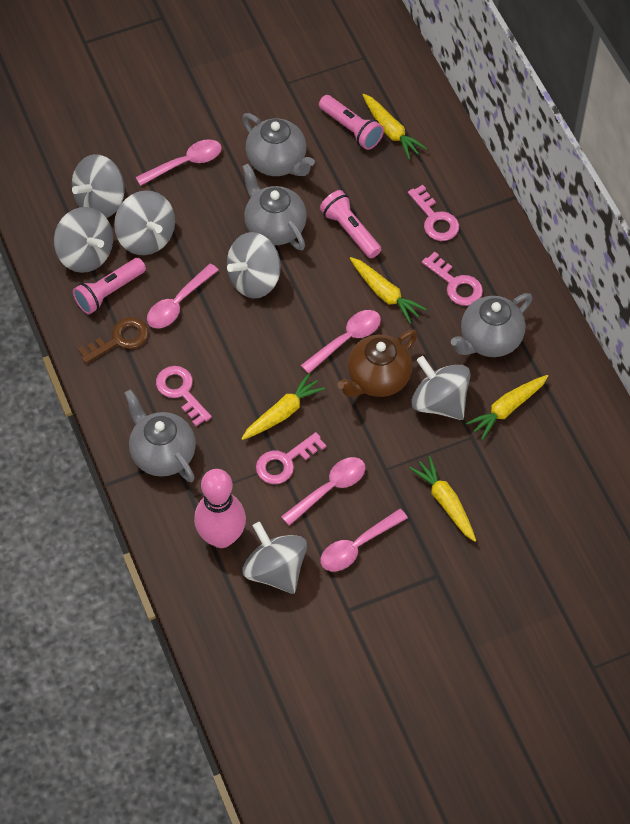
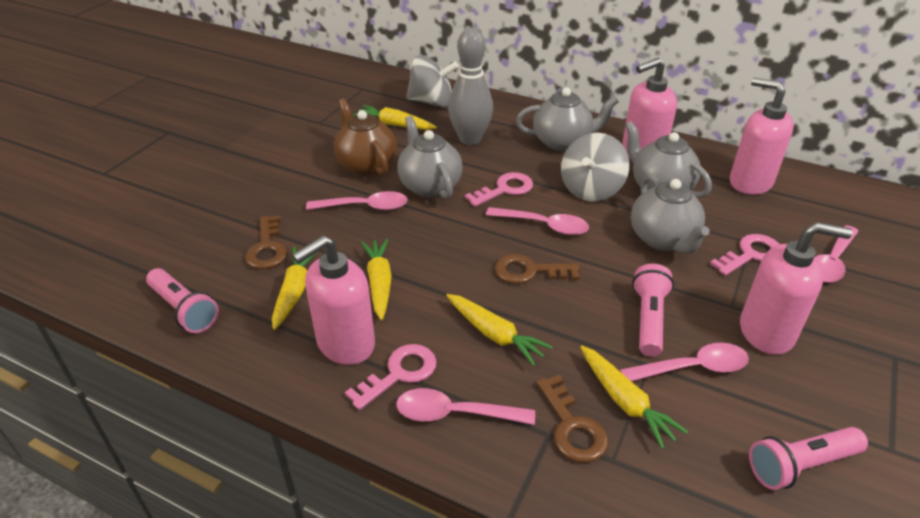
brown key: [78,317,148,363] = 1 -> [245,215,287,269] [495,254,580,284] [537,375,608,463] = 3
grey bowling pin: none = 0 -> [448,28,493,145] = 1
grey spinning top: [54,207,113,273] [72,154,125,218] [114,190,175,255] [227,232,281,298] [242,522,307,594] [411,356,471,420] = 6 -> [406,55,459,107] [561,133,629,201] = 2
pink bowling pin: [194,469,246,548] = 1 -> none = 0
pink key: [156,366,212,426] [256,432,326,484] [408,185,459,241] [422,252,483,306] = 4 -> [345,344,437,410] [465,172,533,207] [710,234,780,276] = 3
pink soap dispenser: none = 0 -> [292,235,375,365] [622,58,677,158] [730,78,794,195] [740,222,853,355] = 4

